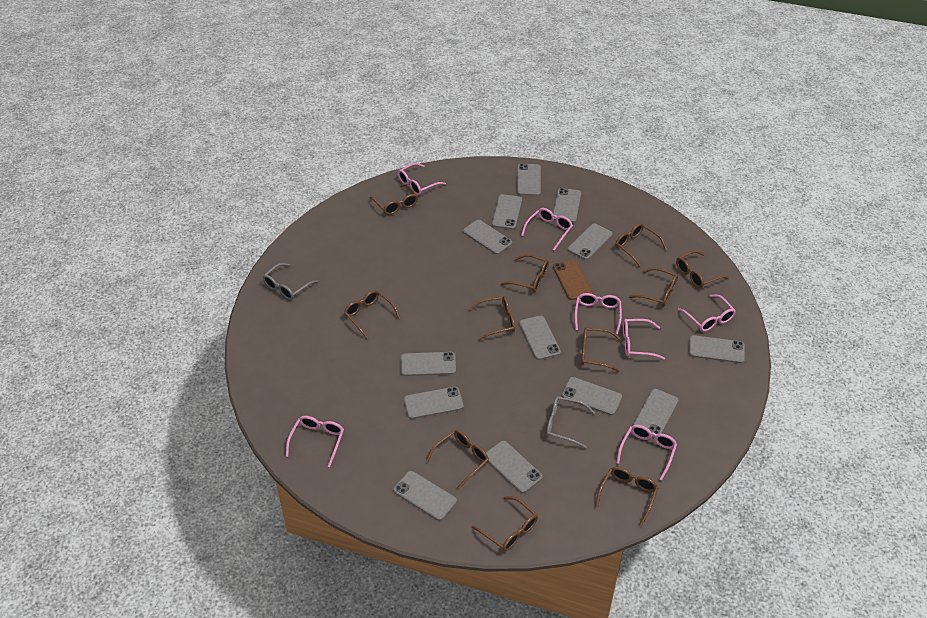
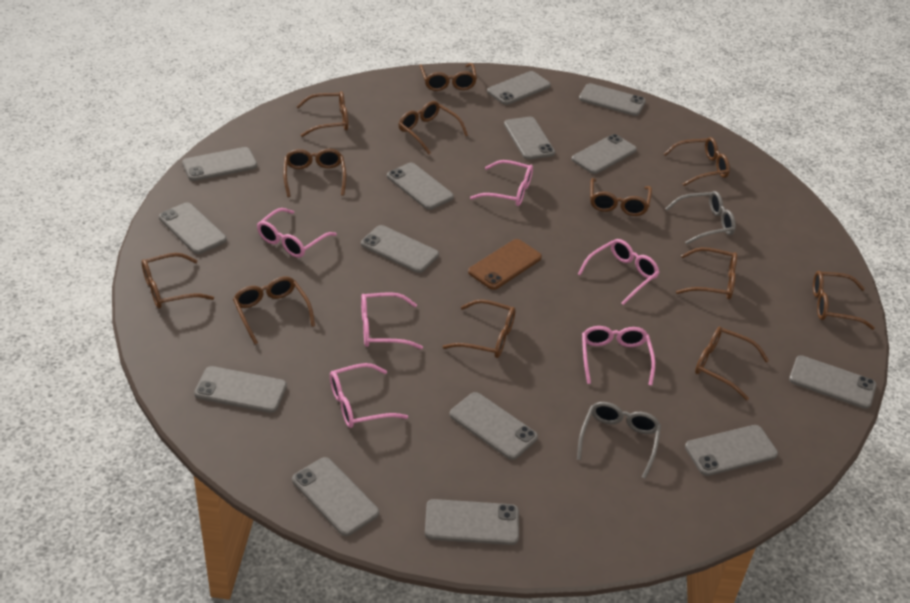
brown glasses: [344,290,401,339] [370,184,418,215] [426,430,489,489] [469,296,515,340] [472,496,538,552] [501,254,549,292] [581,328,622,372] [595,467,658,526] [615,223,667,268] [629,268,678,306] [676,250,729,288] = 11 -> [141,253,214,308] [233,276,315,344] [283,149,346,197] [296,91,348,137] [399,101,468,154] [420,63,477,91] [442,299,516,358] [590,178,652,216] [664,137,730,186] [676,247,737,300] [695,327,769,400] [813,271,875,330] = 12
grey phone: [393,471,457,521] [401,352,456,376] [404,387,464,419] [463,220,512,254] [486,441,543,493] [492,194,522,229] [517,164,541,196] [519,316,561,360] [553,188,581,223] [562,377,622,415] [568,223,613,260] [633,389,678,438] [689,335,745,363] = 13 -> [159,202,227,254] [182,147,257,181] [194,366,287,413] [292,457,379,536] [361,225,439,273] [387,163,454,210] [425,499,519,545] [449,392,538,460] [487,71,551,105] [504,117,555,160] [571,134,637,174] [579,83,646,116] [685,425,778,476] [789,355,877,409] = 14
pink glasses: [286,416,344,467] [398,163,446,195] [521,208,573,251] [575,293,622,334] [616,425,677,481] [623,319,665,360] [678,295,736,332] = 7 -> [257,208,337,258] [330,363,408,428] [361,292,423,349] [470,160,533,206] [578,239,660,305] [582,326,655,386] = 6

